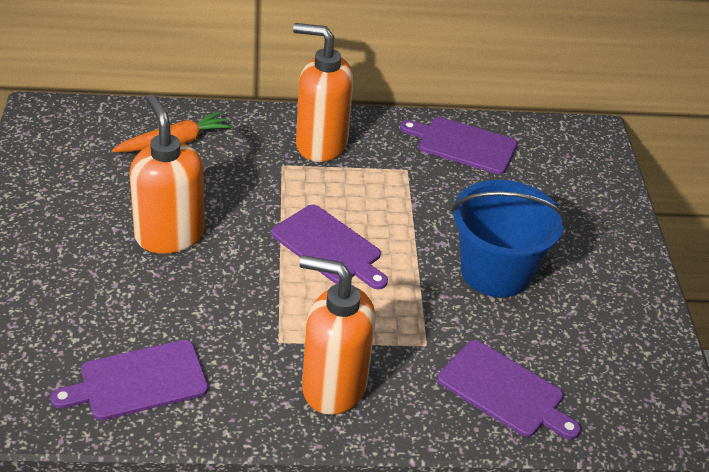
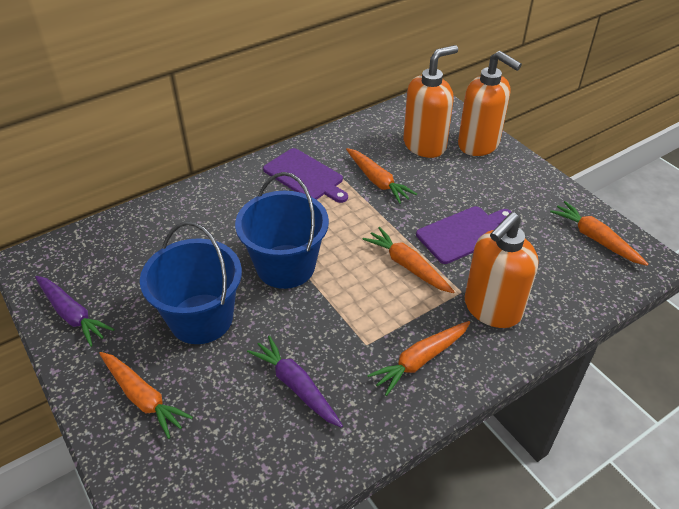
blue bucket: [451,180,567,297] = 1 -> [140,221,242,344] [235,172,329,289] = 2
orange carrot: [112,111,232,152] = 1 -> [99,352,193,439] [346,148,417,204] [363,227,455,293] [367,321,470,396] [550,201,648,266] = 5
purple carrot: none = 0 -> [35,276,115,347] [247,336,343,428] = 2
purple cutting board: [50,340,208,420] [271,204,388,289] [400,117,517,174] [437,340,581,439] = 4 -> [263,148,348,203] [416,206,512,264] = 2

